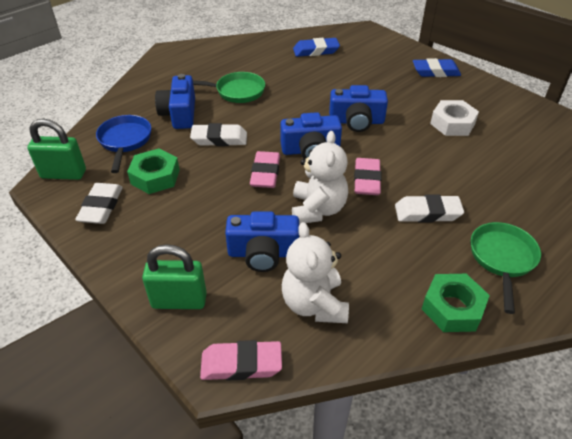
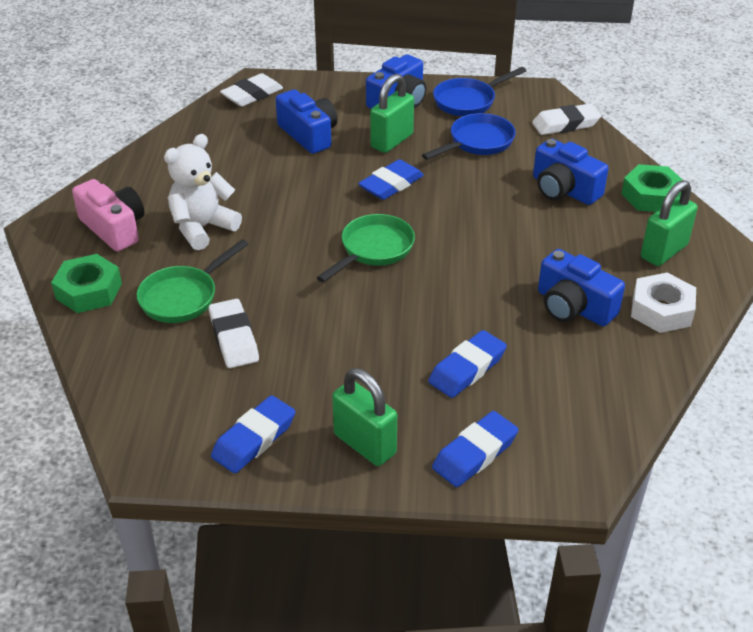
blue eraser: [293,38,340,57] [413,58,461,77] = 2 -> [211,395,295,473] [358,159,424,200] [428,330,507,398] [432,411,519,487] = 4
blue pan: [96,115,151,173] = 1 -> [422,113,516,160] [433,67,526,116] = 2
green padlock: [27,119,86,180] [142,244,207,309] = 2 -> [332,368,397,466] [370,74,414,153] [641,180,698,266] = 3
pink camera: none = 0 -> [72,179,144,252] = 1
pink eraser: [200,340,282,381] [250,151,280,188] [354,158,382,195] = 3 -> none = 0
white teddy bear: [282,222,349,323] [292,131,348,224] = 2 -> [164,134,242,250] = 1

